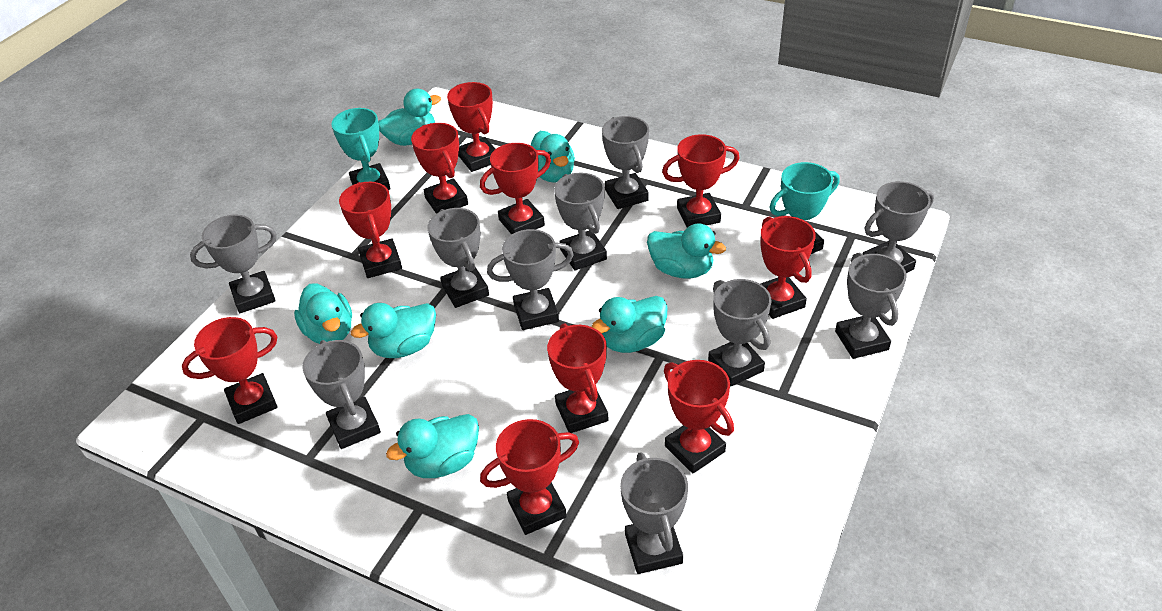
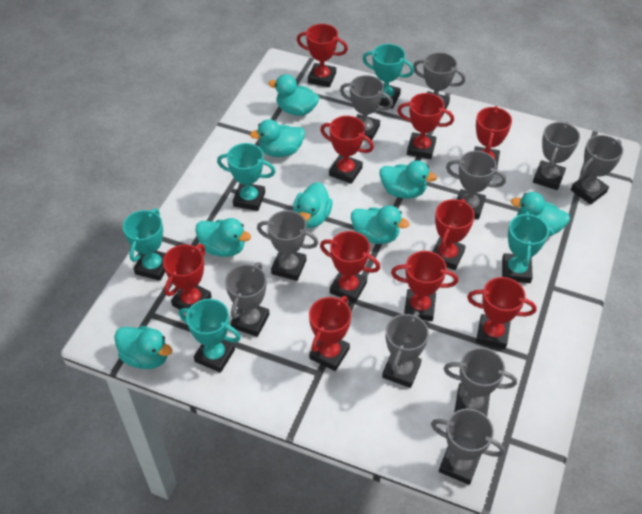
turquoise duck: [294,284,352,344] [351,303,436,358] [378,89,441,146] [386,414,479,478] [531,131,575,183] [591,296,668,353] [647,223,726,279] = 7 -> [114,326,172,369] [195,218,251,257] [250,119,305,157] [269,74,319,116] [293,182,333,228] [351,205,409,244] [380,161,437,199] [511,192,570,237] = 8
turquoise trophy: [331,108,390,190] [770,162,839,254] = 2 -> [123,208,166,281] [179,299,241,373] [217,143,276,211] [363,44,414,109] [502,212,549,283] = 5

